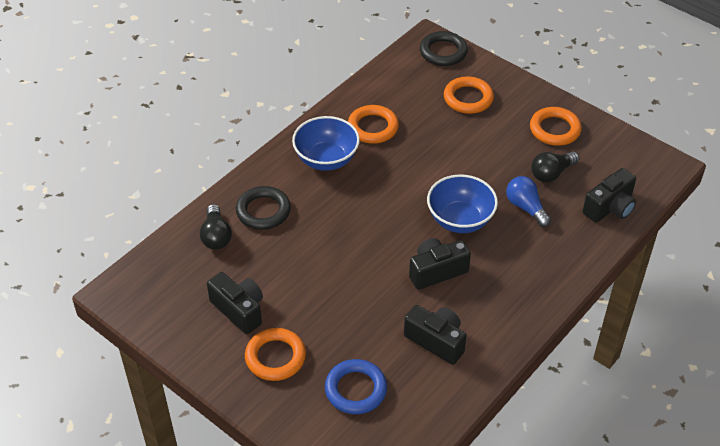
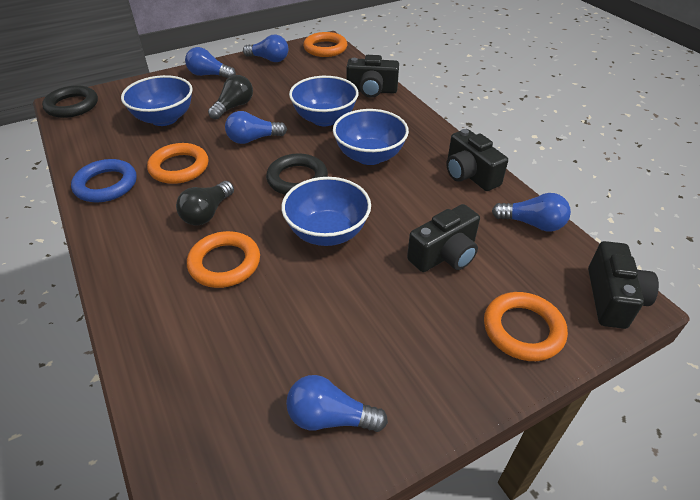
blue bowl: [292,116,360,171] [427,174,498,233] = 2 -> [121,75,193,126] [281,177,371,246] [289,76,358,126] [333,109,409,165] = 4
blue light bulb: [506,176,551,227] = 1 -> [185,47,236,78] [225,111,287,144] [243,35,288,62] [286,375,388,432] [492,193,571,232] = 5

